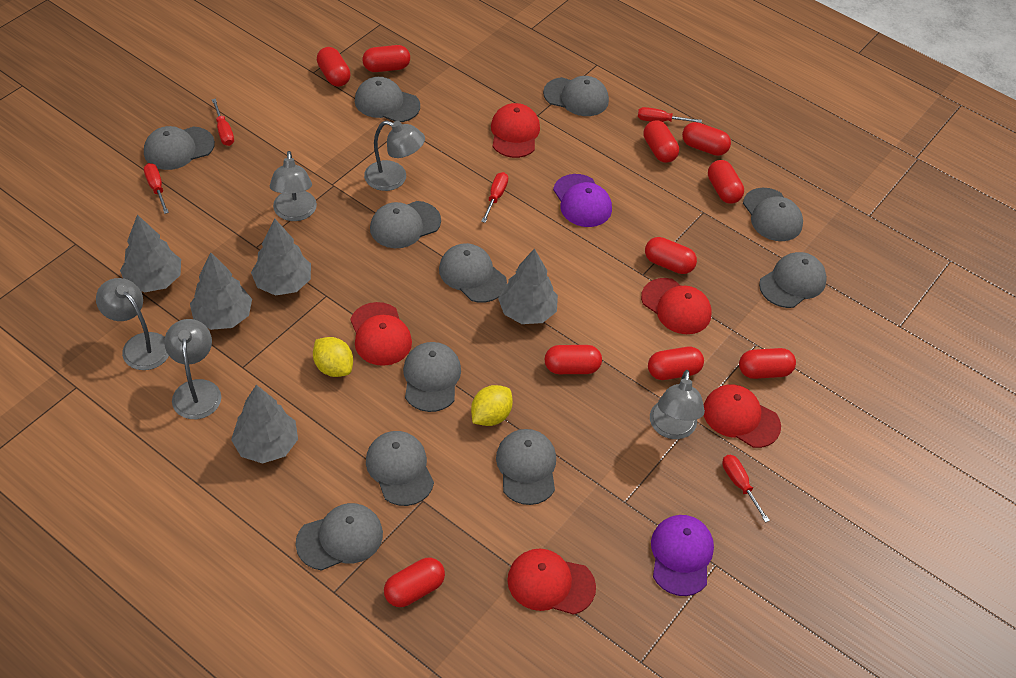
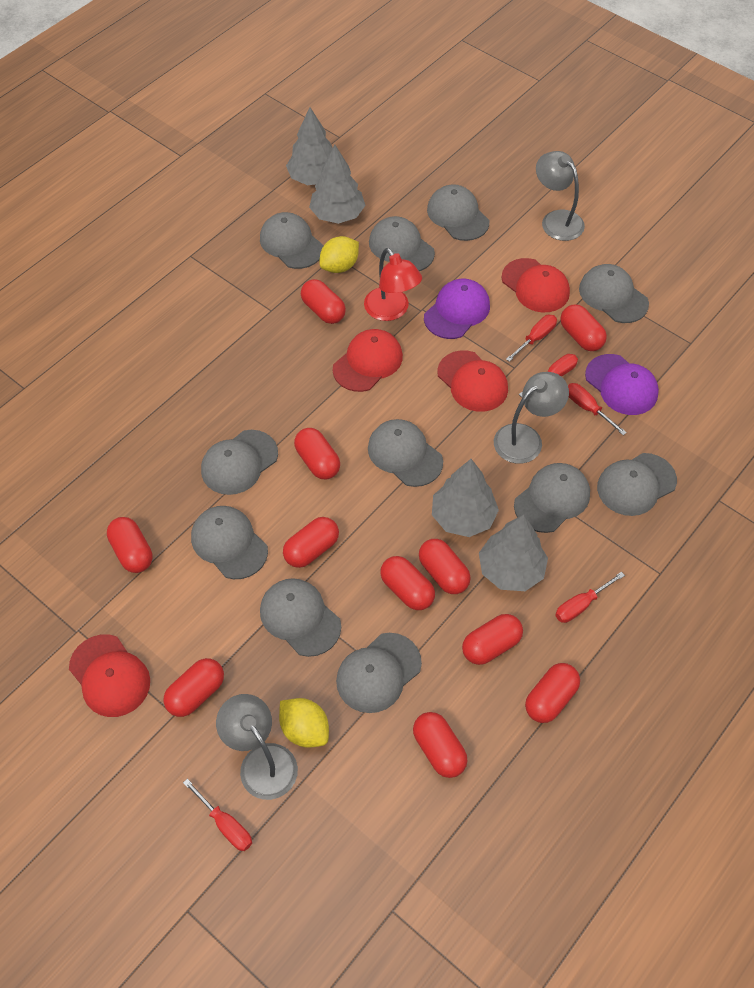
grey lamp: [96,278,169,370] [164,319,221,419] [270,151,317,221] [364,121,425,191] [650,370,705,439] = 5 -> [216,694,298,800] [494,372,569,464] [536,151,585,241] = 3
grey tree: [120,215,181,293] [190,252,252,330] [231,385,298,464] [251,218,311,296] [498,248,558,324] = 5 -> [286,107,333,185] [309,145,366,224] [432,459,499,537] [479,515,548,591] = 4
red cap: [350,302,412,366] [491,103,540,158] [507,549,596,615] [641,278,712,334] [704,384,781,448] = 5 -> [69,634,150,717] [333,329,403,392] [437,350,508,412] [502,258,570,312] = 4
red capsule: [317,47,351,87] [363,45,410,72] [384,558,445,607] [545,345,602,374] [644,120,679,163] [645,237,697,274] [648,347,704,380] [682,122,731,156] [708,160,744,204] [739,348,796,379] = 10 -> [107,517,152,573] [163,658,224,717] [283,517,339,568] [294,428,340,479] [301,279,346,324] [380,556,435,610] [413,712,467,778] [419,539,471,594] [462,614,523,665] [525,663,580,723] [560,304,607,351] = 11
red lamp: none = 0 -> [364,248,422,321] = 1

